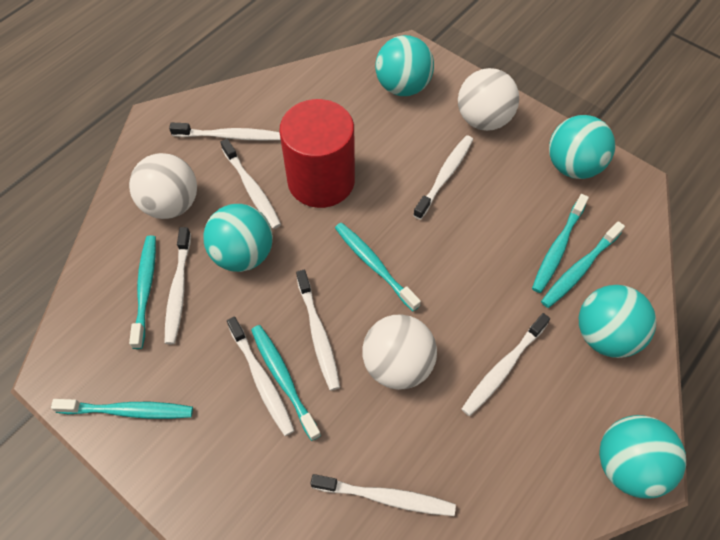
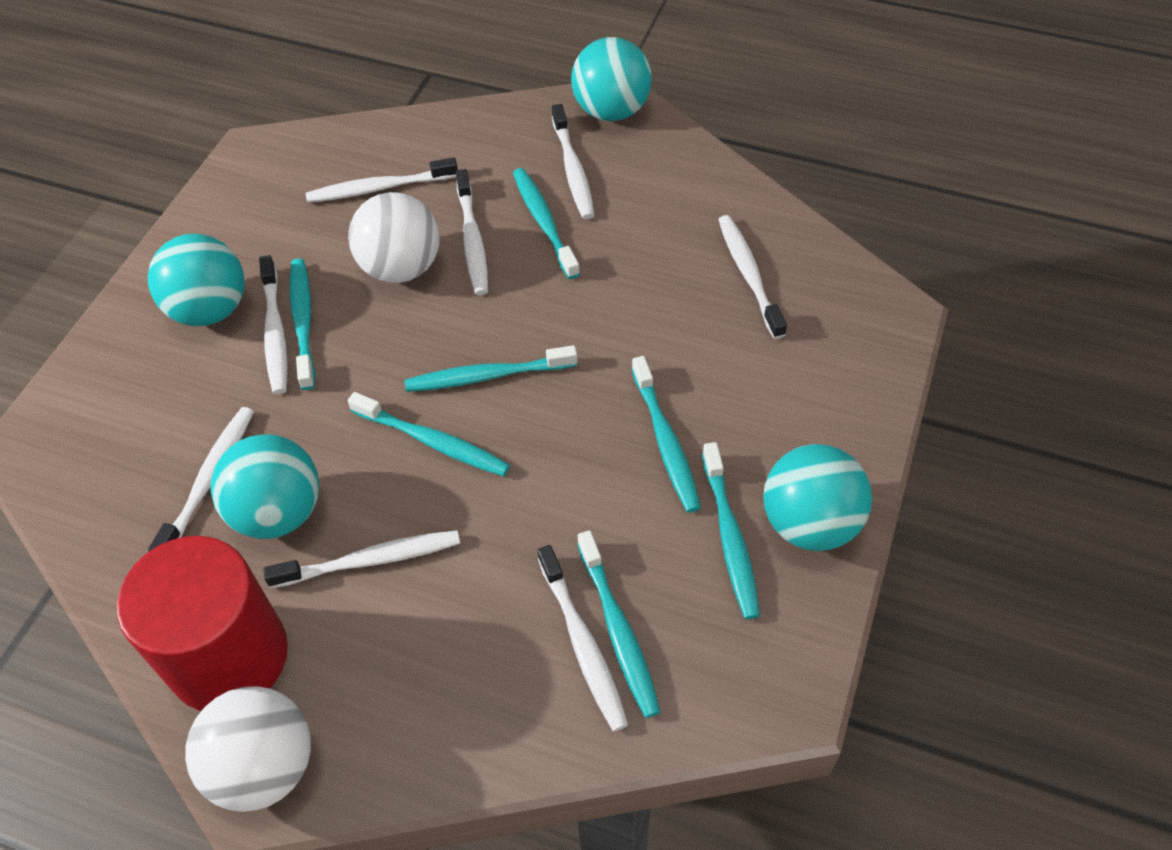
turquoise ball: [203,204,273,272] [375,35,434,96] [549,115,615,179] [579,285,656,358] [599,415,686,498] = 5 -> [148,234,245,326] [211,434,319,539] [571,37,652,121] [763,444,872,551] = 4
turquoise toothbrush: [51,399,193,419] [129,235,156,349] [251,325,321,441] [335,223,421,311] [532,194,589,293] [541,221,625,308] = 6 -> [289,259,315,390] [348,392,510,476] [405,345,577,392] [513,168,580,279] [577,530,661,718] [632,356,701,513] [702,442,760,619] = 7
white ball: [129,153,197,219] [362,314,437,390] [458,68,519,131] = 3 -> [185,686,311,812] [348,192,439,283] = 2

